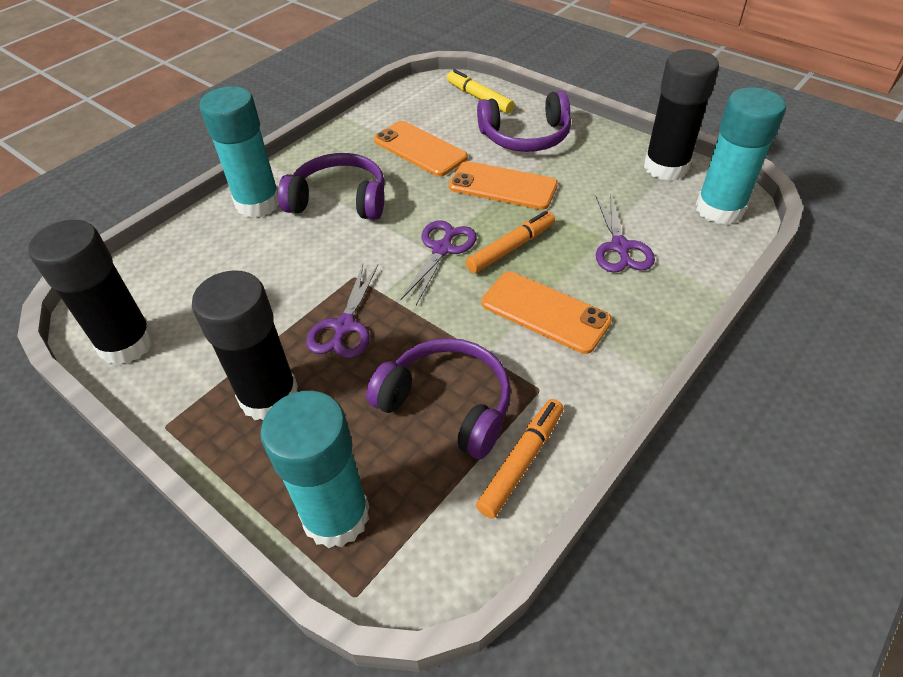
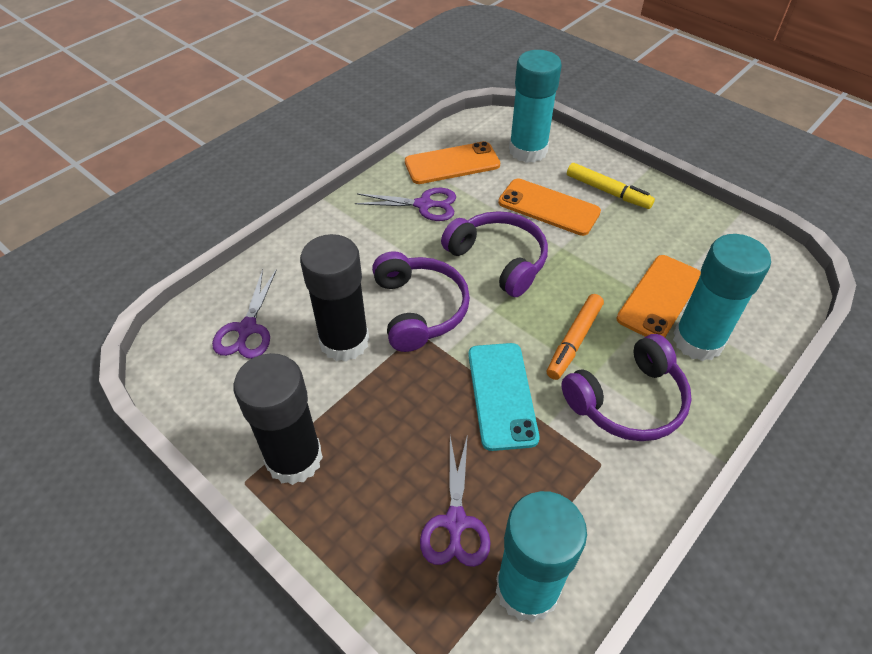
black glue stick: [28,220,155,365] [192,270,298,420] [644,49,719,181] = 3 -> [233,353,323,485] [300,234,369,362] = 2
orange marker: [466,211,555,274] [476,399,564,518] = 2 -> [547,294,604,380] = 1
turquoise phone: none = 0 -> [468,343,539,451] = 1

